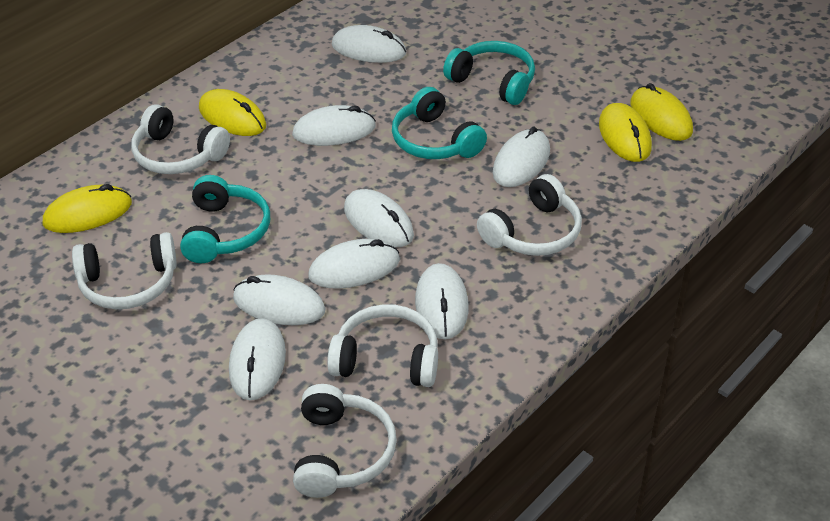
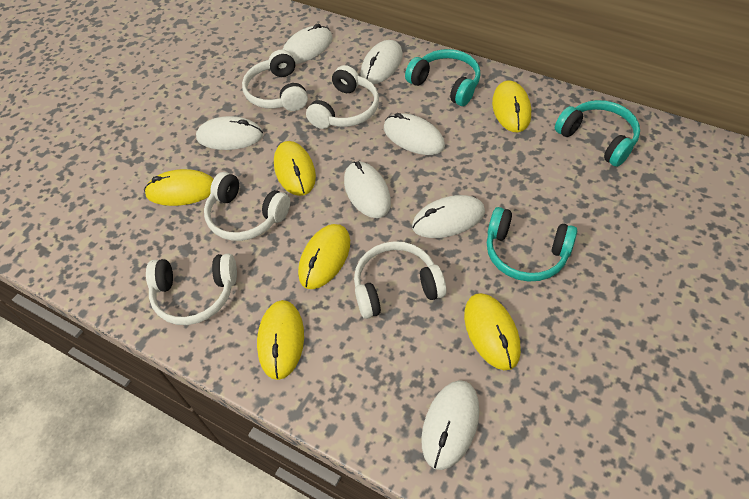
white mouse: [229,318,286,400] [233,274,326,325] [292,105,376,146] [308,239,400,289] [331,25,406,63] [344,189,414,247] [415,263,469,339] [493,126,550,187] = 8 -> [196,116,263,150] [282,24,333,64] [344,161,391,218] [360,40,403,84] [384,113,445,155] [412,195,485,238] [421,380,479,470] = 7
yellow mouse: [43,184,132,233] [199,89,266,136] [599,103,652,162] [631,83,693,141] = 4 -> [144,169,213,206] [257,300,304,380] [274,141,316,196] [298,224,350,289] [464,293,521,370] [492,80,531,132] = 6

